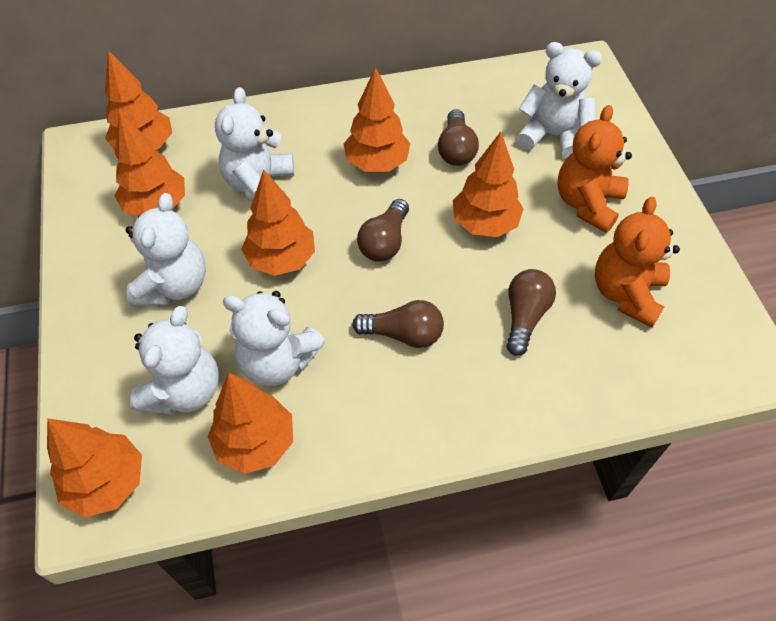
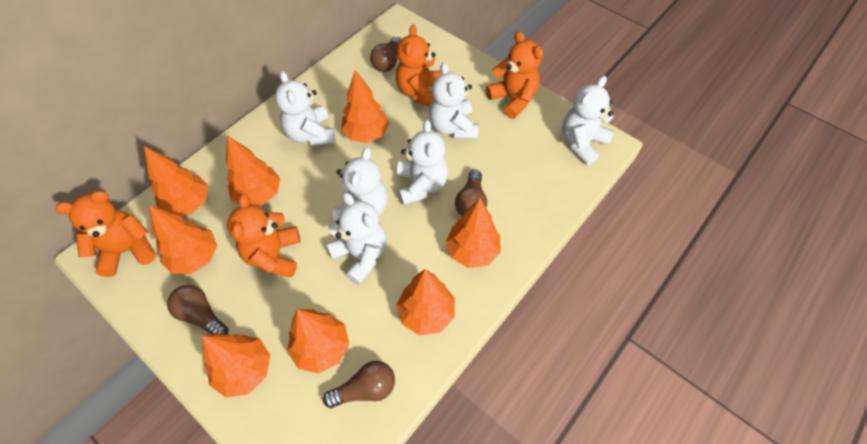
orange teddy bear: [557,105,632,233] [595,197,680,327] = 2 -> [55,191,156,277] [227,194,300,278] [396,24,442,107] [486,31,543,119] = 4
orange tree: [47,418,142,517] [105,50,172,151] [115,112,185,216] [208,373,293,474] [241,169,315,276] [344,67,410,172] [453,132,524,237] = 7 -> [144,146,208,216] [149,205,217,274] [202,333,270,397] [226,135,280,206] [287,309,349,374] [341,70,389,143] [396,269,455,335] [446,198,501,268] = 8
white teddy bear: [126,193,206,306] [130,306,219,415] [215,87,294,201] [223,291,325,386] [516,42,602,159] = 5 -> [275,71,336,146] [327,192,387,285] [333,147,388,222] [397,120,448,205] [429,62,478,139] [562,76,614,165] = 6

